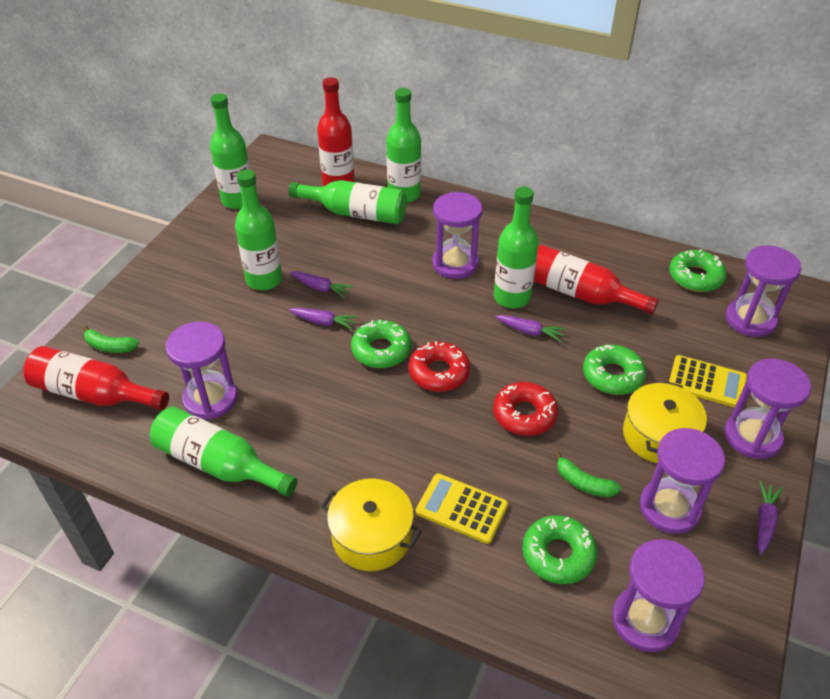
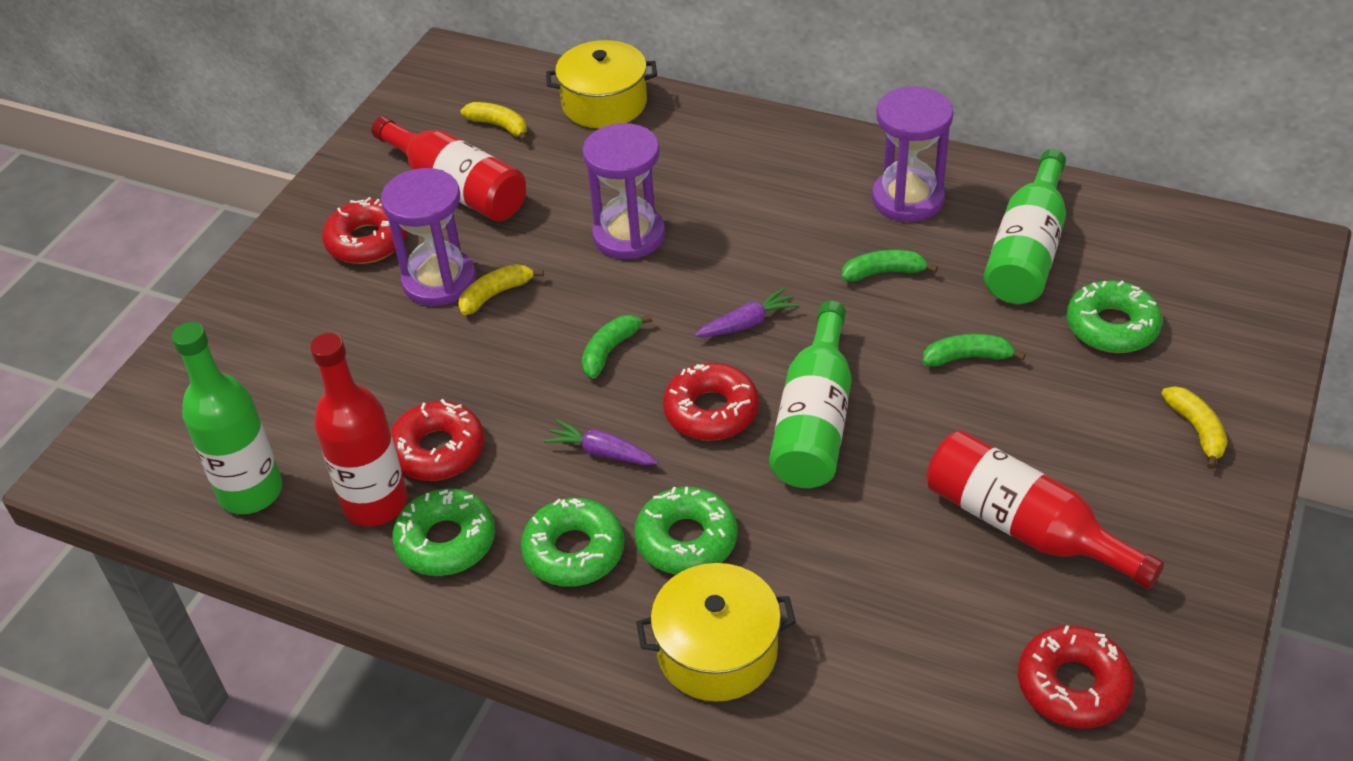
green banana: [83,325,140,353] [554,451,622,497] = 2 -> [582,315,652,379] [841,250,938,282] [923,334,1026,367] = 3
green bottle: [150,407,298,497] [210,93,250,209] [235,169,282,290] [288,180,407,224] [386,88,421,203] [494,187,539,309] = 6 -> [172,322,283,514] [769,301,852,488] [984,149,1066,304] = 3
purple carrot: [289,308,358,330] [290,271,353,299] [495,315,566,342] [757,481,783,555] = 4 -> [544,419,658,465] [694,288,799,337] = 2
purple hourglass: [166,322,238,420] [432,192,483,279] [612,539,705,652] [640,428,725,534] [724,358,811,459] [726,245,801,337] = 6 -> [381,168,476,306] [582,123,665,259] [872,86,953,222] = 3
red donut: [409,341,470,392] [493,382,558,436] = 2 -> [322,197,407,264] [390,399,485,481] [663,363,759,441] [1018,625,1134,729] = 4
yellow banana: none = 0 -> [458,264,544,315] [460,102,527,142] [1161,386,1227,469] = 3
yellow calculator: [416,473,508,544] [669,355,747,408] = 2 -> none = 0

